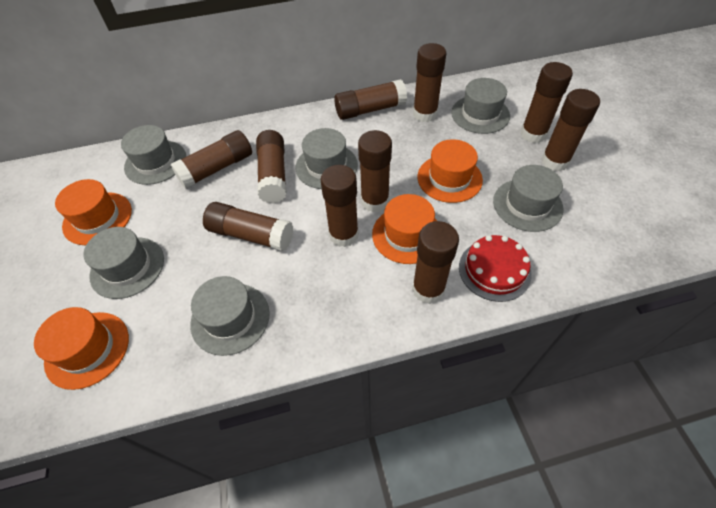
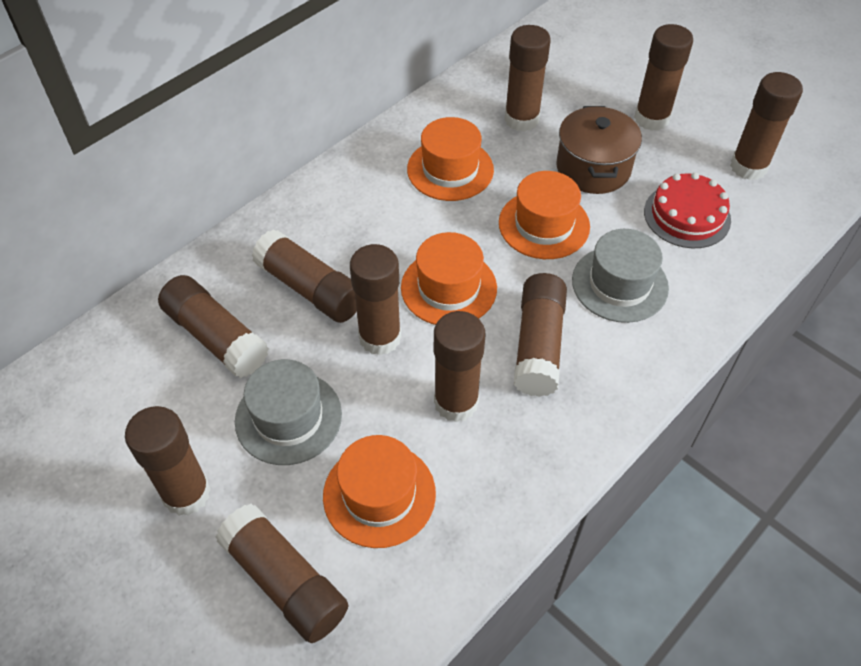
brown pot: none = 0 -> [557,106,642,194] = 1
grey hat: [83,227,164,299] [121,125,186,185] [190,276,270,356] [296,128,358,189] [451,78,510,134] [493,165,563,232] = 6 -> [235,359,342,465] [572,229,669,323] = 2

